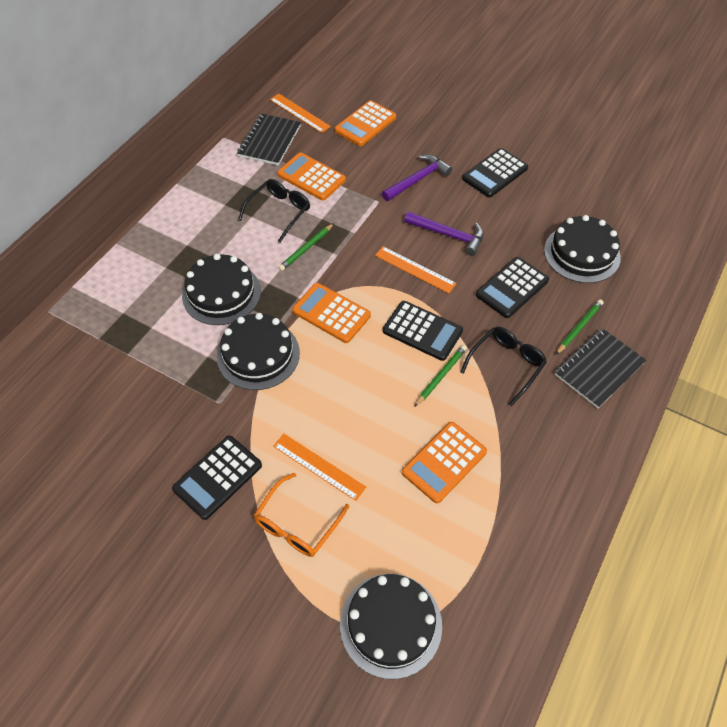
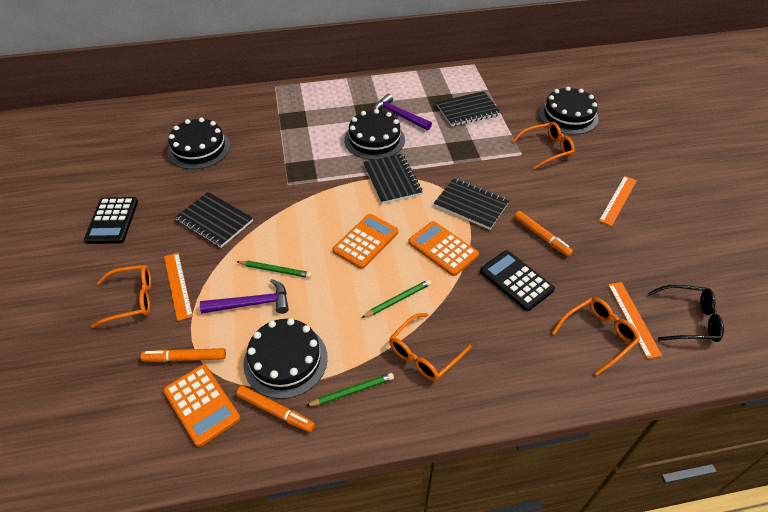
black calculator: [172,436,262,520] [383,301,463,361] [462,148,528,198] [476,257,549,318] = 4 -> [84,197,138,244] [480,250,555,311] = 2
black glasses: [238,179,310,242] [460,327,547,406] = 2 -> [648,285,724,342] = 1
black notebook: [237,113,301,165] [555,328,647,408] = 2 -> [175,192,253,248] [363,154,423,204] [434,178,510,230] [436,91,501,126] = 4
orange calculator: [277,153,346,201] [292,283,371,343] [335,100,396,146] [402,422,487,503] = 4 -> [163,365,240,447] [333,214,398,269] [408,221,479,276] = 3
orange glasses: [253,473,349,557] = 1 -> [91,265,151,328] [389,313,472,381] [512,122,575,169] [552,297,640,375] = 4
orange marker: none = 0 -> [141,348,226,362] [236,386,315,432] [514,211,573,257] = 3

